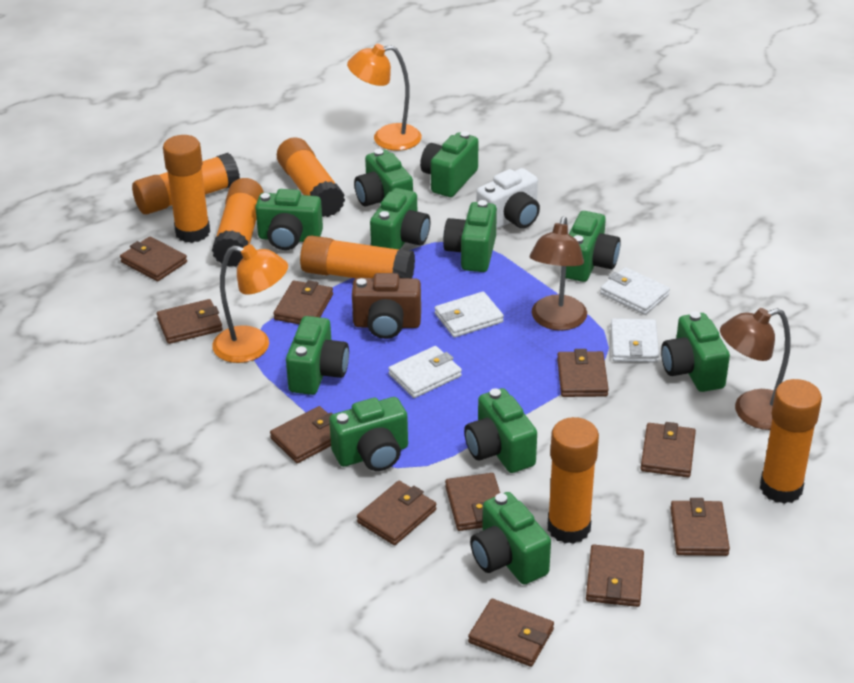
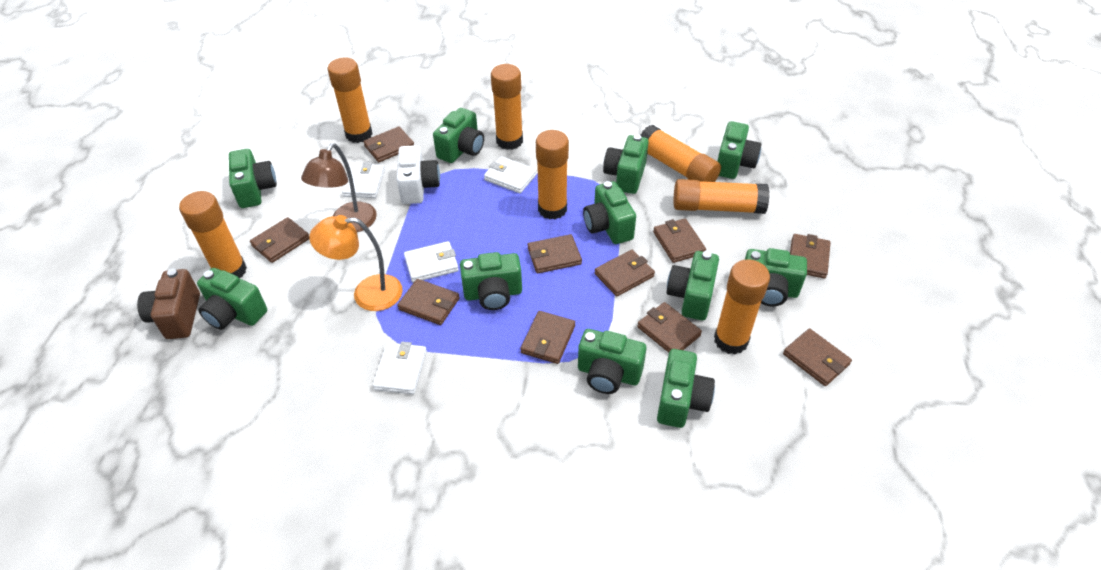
brown lamp: [530,216,587,331] [720,308,791,430] = 2 -> [301,143,377,232] = 1
brown wallet: [120,237,187,281] [157,299,223,344] [270,406,333,463] [273,280,333,324] [357,481,436,545] [445,473,500,531] [468,599,554,667] [557,349,609,397] [586,545,644,607] [640,422,696,477] [670,498,730,556] = 11 -> [250,217,309,263] [363,127,414,162] [397,279,460,325] [521,311,575,364] [528,234,582,274] [595,250,655,296] [637,302,702,353] [653,219,706,263] [783,328,852,386] [790,234,831,279] = 10
orange lamp: [212,244,288,363] [347,44,422,151] = 2 -> [309,215,403,311] = 1

